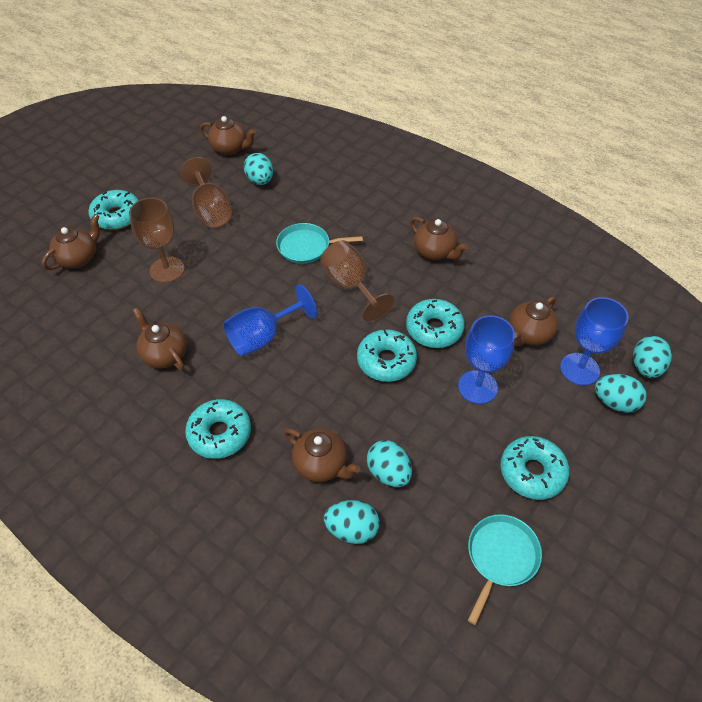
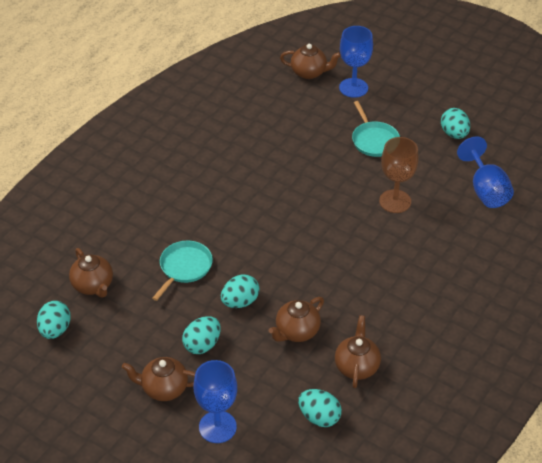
brown goblet: [129,198,185,283] [181,157,232,228] [320,240,394,322] = 3 -> [379,137,418,213] = 1
brown teapot: [42,214,100,270] [132,308,187,370] [200,116,256,155] [284,429,360,482] [410,217,468,260] [509,296,558,346] = 6 -> [69,248,113,298] [122,357,195,401] [269,297,324,342] [280,44,341,79] [335,315,381,388] = 5
turquoise donut: [88,190,139,230] [185,399,251,459] [357,329,417,382] [406,299,465,348] [500,436,569,500] = 5 -> none = 0

